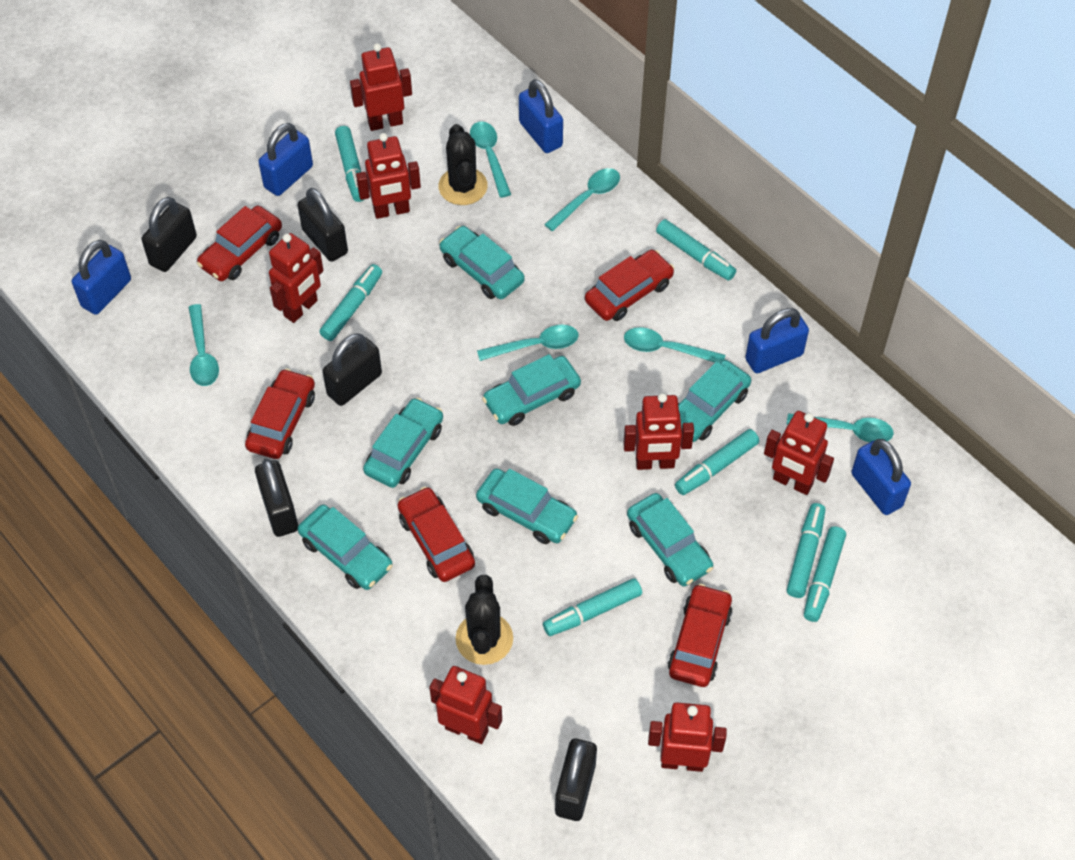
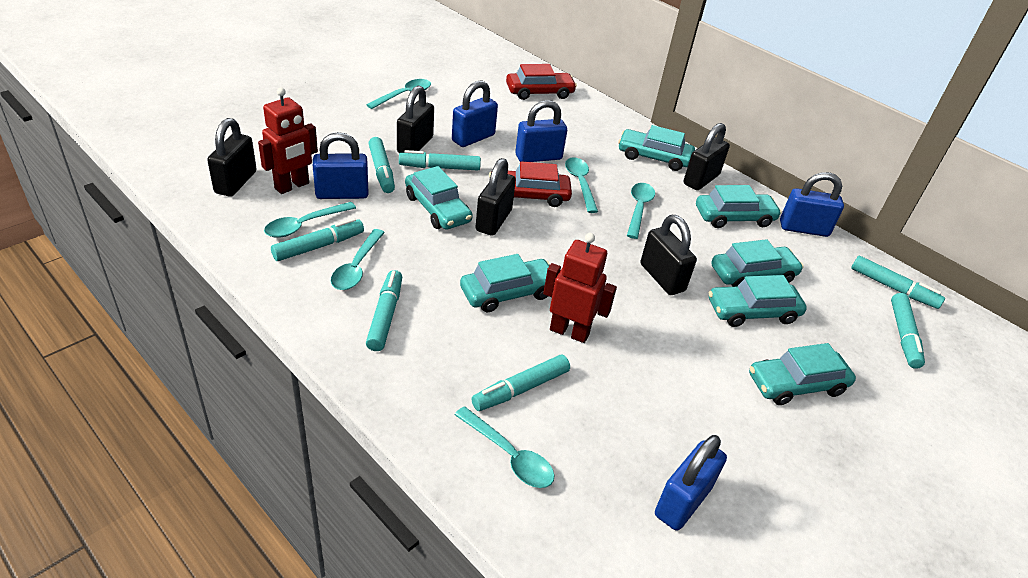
black cactus: [438,124,488,205] [456,575,513,665] = 2 -> none = 0
red car: [197,206,282,281] [245,368,315,459] [398,487,475,582] [585,250,674,321] [668,584,733,687] = 5 -> [489,161,572,207] [506,64,577,100] = 2
red robot: [269,233,323,323] [350,43,412,131] [356,133,421,219] [429,666,502,744] [623,393,694,470] [648,703,727,772] [764,411,834,495] = 7 -> [258,87,318,194] [543,233,617,343] = 2

